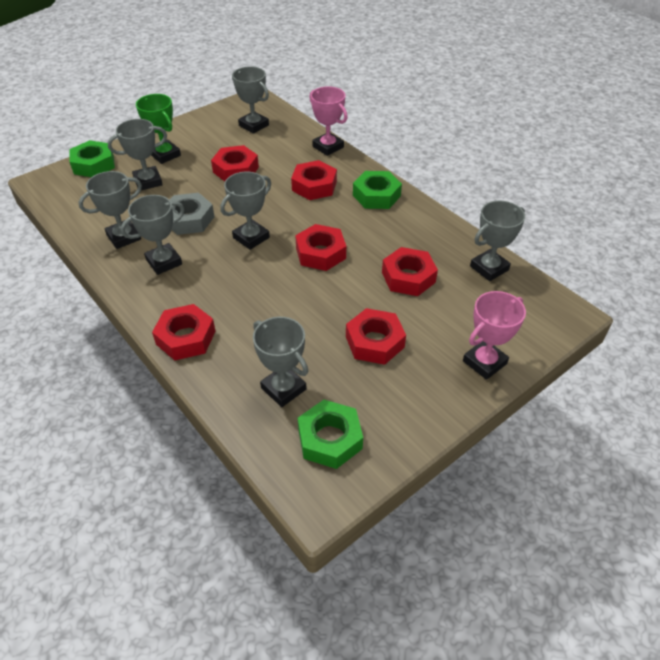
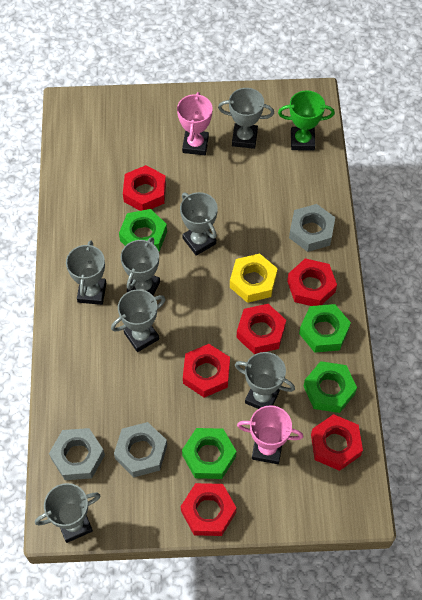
green nut: [69,140,115,177] [298,400,363,469] [353,171,402,209] = 3 -> [119,209,167,252] [182,428,236,479] [299,304,351,352] [304,361,357,413] = 4
grey nut: [170,193,215,235] = 1 -> [49,428,105,480] [114,422,167,477] [289,204,335,252] = 3
yellow nut: none = 0 -> [230,253,278,303] = 1

